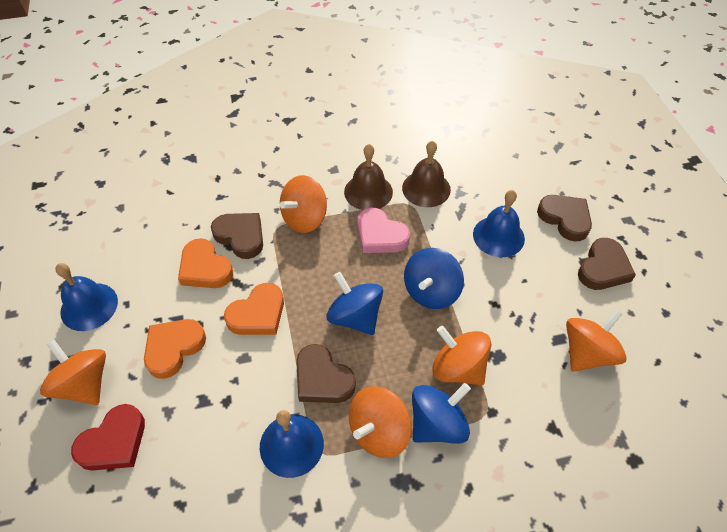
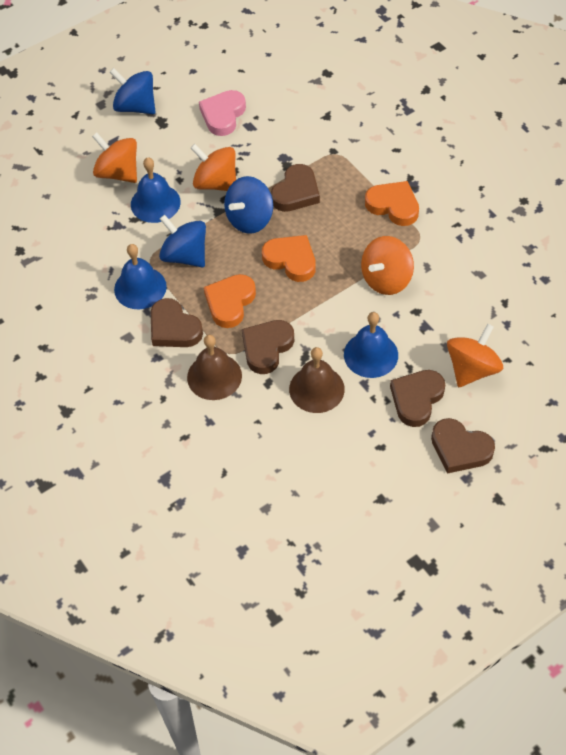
brown heart: [211,213,263,259] [296,344,356,403] [537,195,592,242] [578,238,636,290] = 4 -> [151,298,203,347] [242,320,294,374] [271,164,320,212] [390,370,445,427] [431,418,495,474] = 5
orange spinning top: [40,340,106,405] [280,175,327,233] [349,386,412,458] [432,326,491,386] [566,309,627,372] = 5 -> [92,133,137,183] [190,144,236,191] [361,236,414,295] [447,324,503,387] = 4
red heart: [71,404,145,471] = 1 -> none = 0

